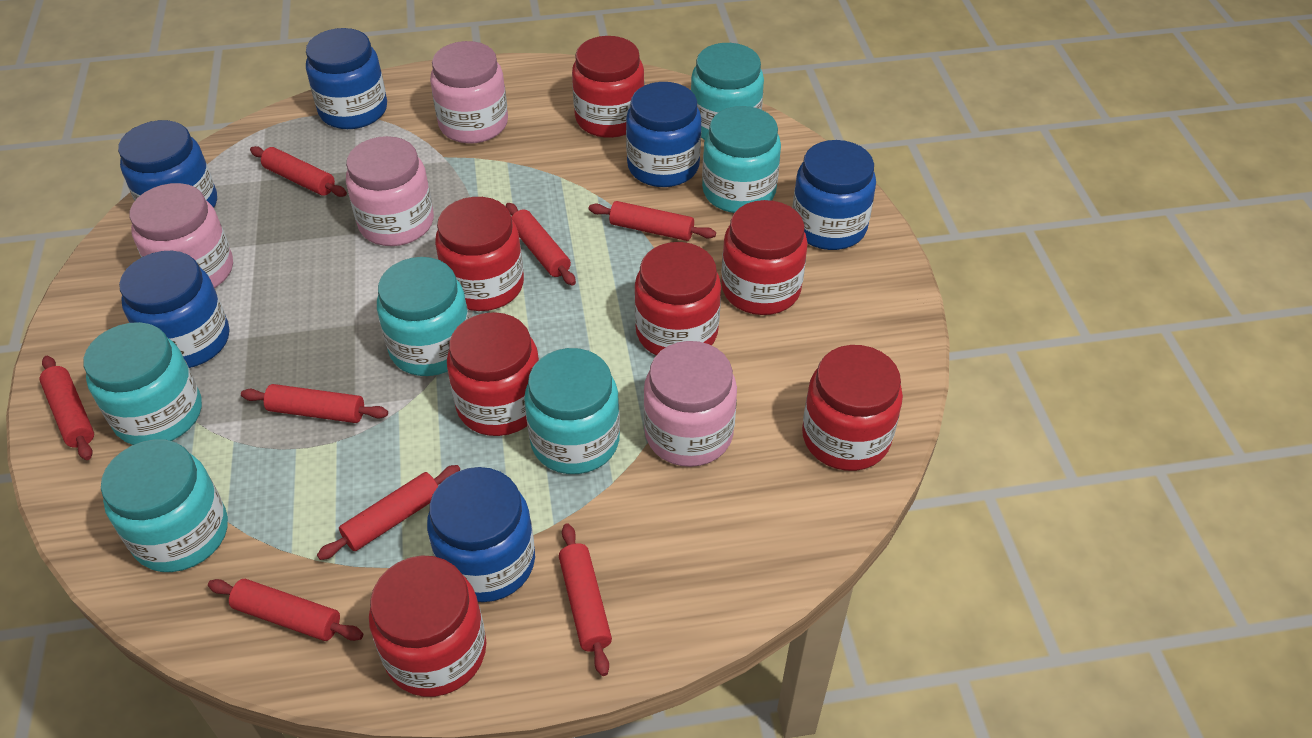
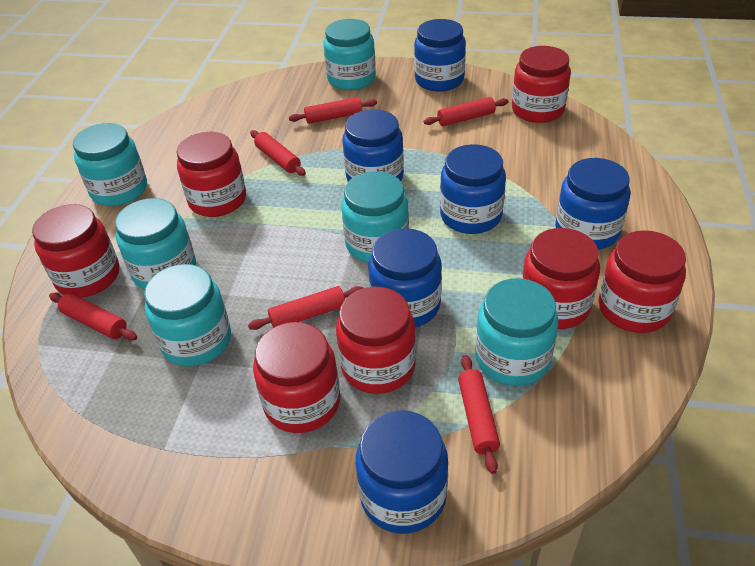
pink jar: [130,183,233,288] [346,136,434,246] [430,41,508,143] [643,341,737,467] = 4 -> none = 0
red rolling pin: [40,356,94,460] [208,579,363,641] [241,384,388,423] [250,146,347,197] [317,465,460,560] [506,203,576,286] [559,523,612,676] [589,201,716,241] = 8 -> [49,293,137,341] [248,286,363,330] [250,130,306,176] [289,97,377,124] [424,97,508,126] [458,355,500,474] = 6

